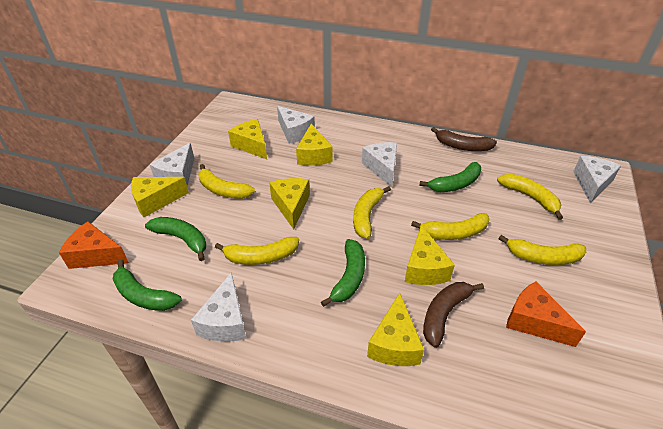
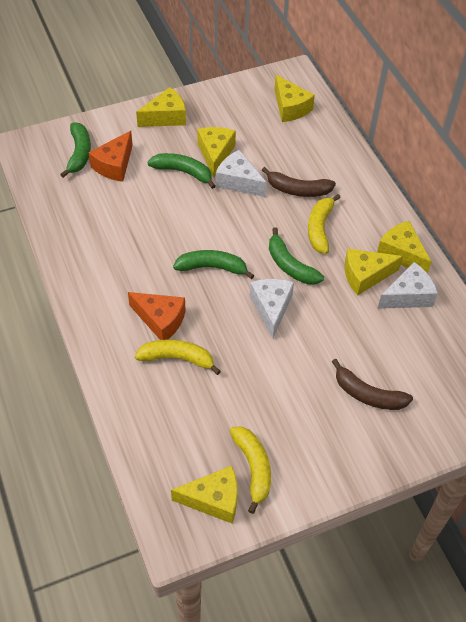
white cheese: [149,143,194,186] [191,272,247,342] [277,106,315,144] [362,142,397,187] [573,156,621,203] = 5 -> [216,150,267,197] [249,279,294,339] [377,262,438,309] = 3
yellow banana: [198,164,255,199] [215,237,299,265] [353,186,391,239] [411,213,490,240] [497,174,563,220] [498,235,586,265] = 6 -> [135,339,221,375] [230,426,271,514] [308,194,341,254] = 3

